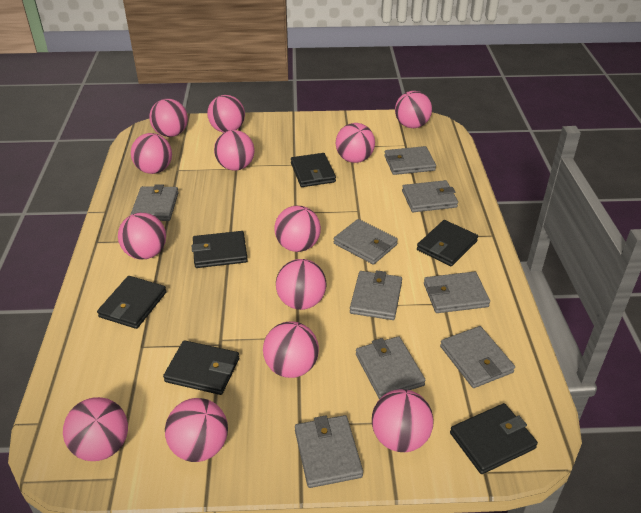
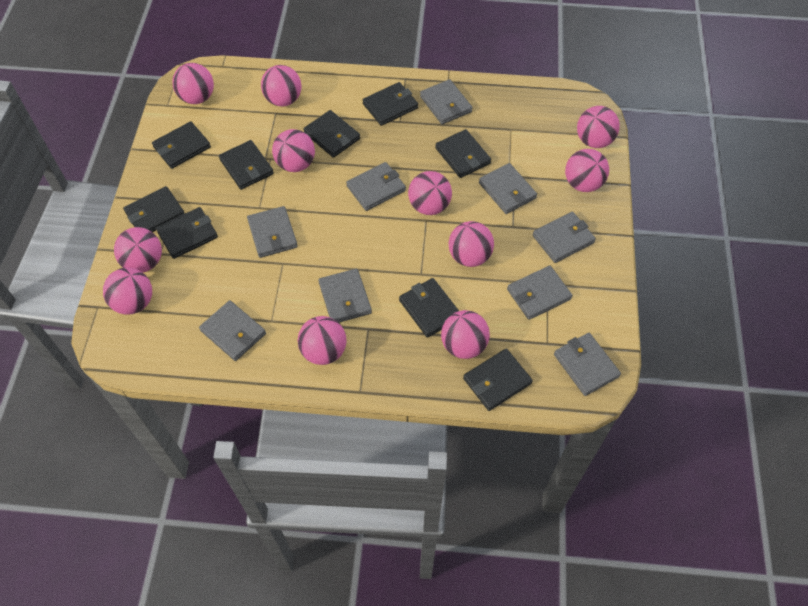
black wallet: [97,276,166,329] [163,340,239,395] [192,231,248,268] [291,153,336,187] [417,220,478,266] [450,403,538,474] = 6 -> [123,186,185,232] [152,121,211,169] [156,207,218,259] [219,140,274,190] [303,110,360,158] [363,82,418,126] [399,278,459,338] [435,129,491,178] [463,349,533,411] = 9
pink ball: [63,397,128,461] [118,213,166,259] [131,133,172,174] [149,99,188,137] [165,398,228,462] [207,95,245,133] [214,130,255,171] [263,321,319,378] [274,206,321,252] [276,259,326,310] [336,123,375,163] [372,389,434,452] [395,91,432,128] = 13 -> [103,267,152,315] [114,227,162,272] [172,63,214,104] [261,65,301,106] [272,129,315,172] [298,316,347,365] [408,171,452,215] [441,310,490,359] [448,221,494,267] [565,149,609,192] [577,106,620,148] = 11

